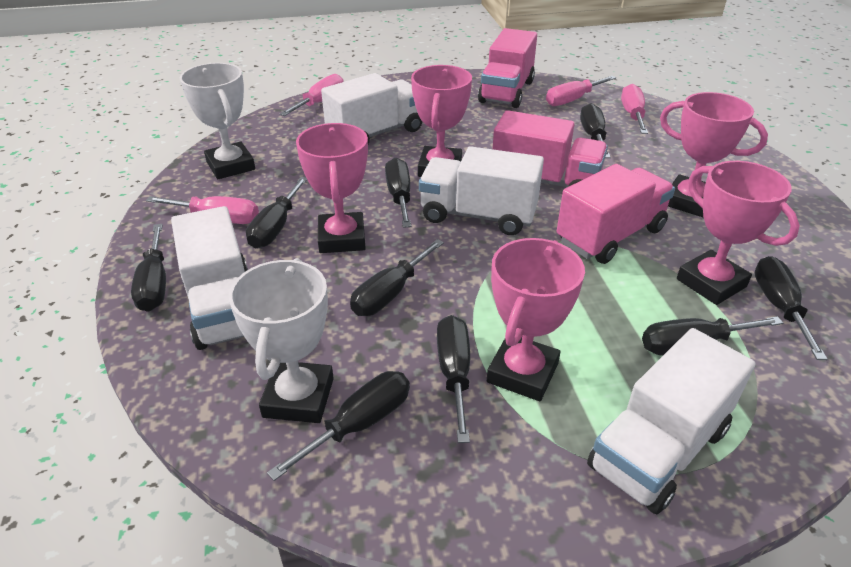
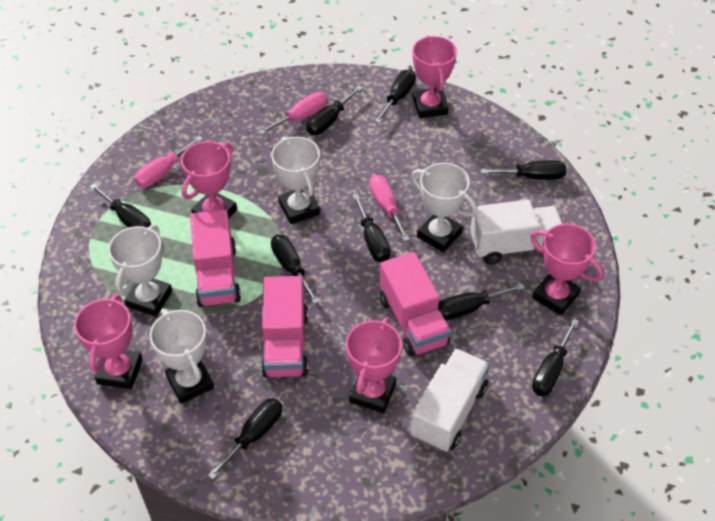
pink screwdriver: [146,196,259,224] [280,74,344,116] [546,76,616,106] [621,84,648,134] = 4 -> [134,136,203,187] [259,92,328,135] [369,175,410,241] = 3
white trophy: [180,63,255,179] [229,258,334,423] = 2 -> [108,225,172,317] [150,309,214,404] [271,136,320,224] [411,162,477,252] = 4
white truck: [171,206,248,350] [321,73,422,144] [419,146,544,235] [587,328,756,514] = 4 -> [411,348,490,452] [470,200,563,264] = 2

